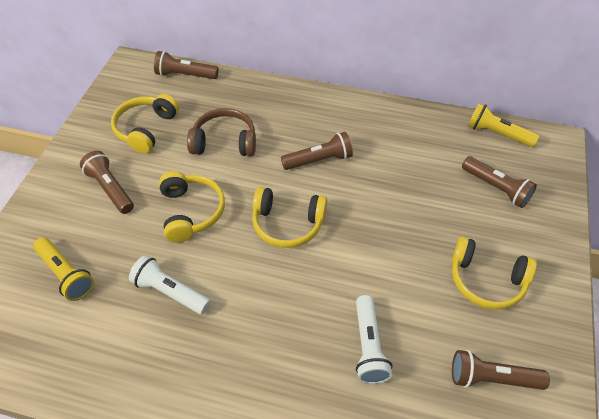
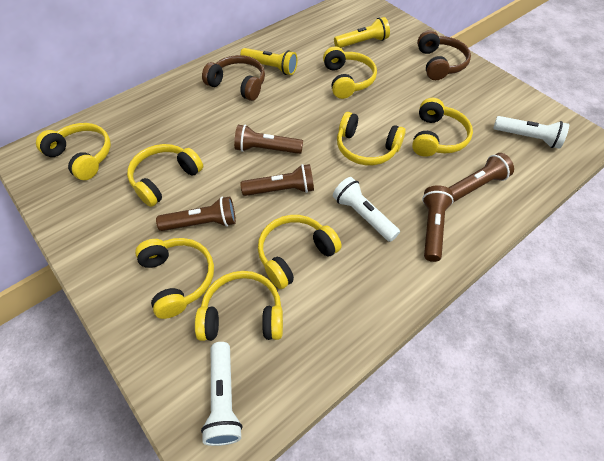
brown headphones: [187,108,256,156] = 1 -> [202,55,265,101] [417,30,471,80] = 2
white flashlight: [129,255,210,315] [356,295,392,384] = 2 -> [201,342,242,446] [333,177,400,242] [493,116,569,149] = 3
yellow headphones: [111,94,179,154] [159,171,225,242] [252,187,327,248] [452,236,537,309] = 4 -> [36,123,111,180] [127,144,203,207] [135,238,214,319] [195,271,283,341] [258,215,342,289] [323,46,377,99] [337,112,406,165] [412,98,473,157] = 8

